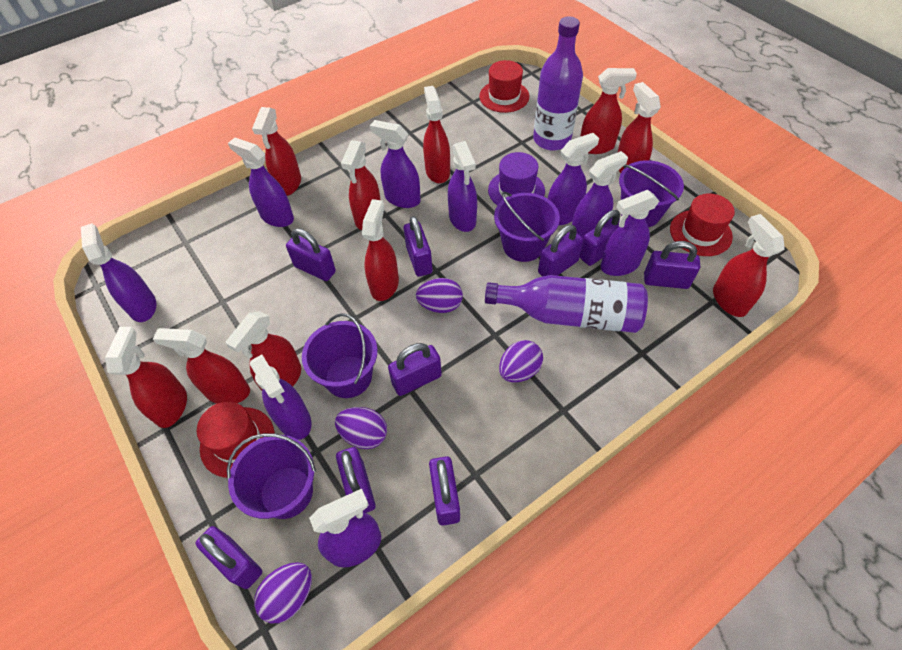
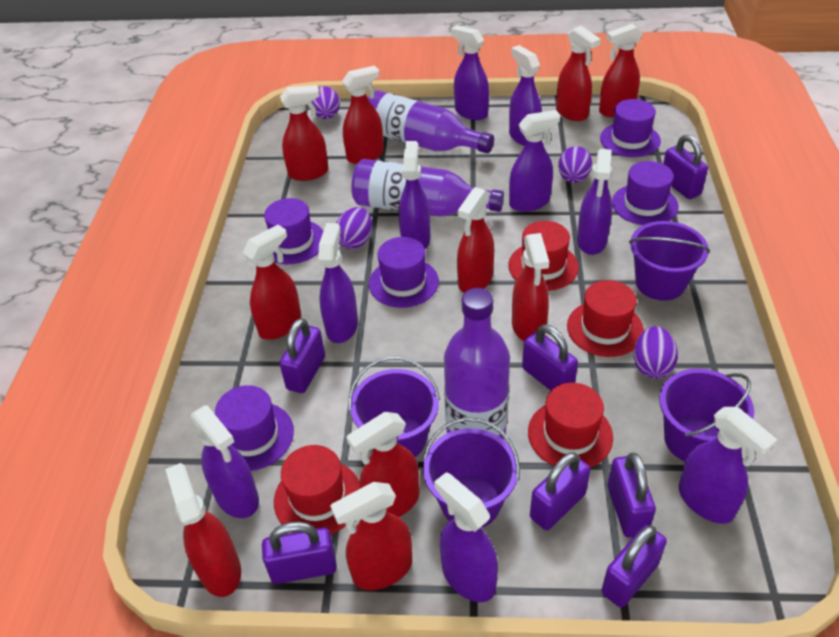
purple bottle: [485,275,648,333] [533,17,583,150] = 2 -> [351,159,504,217] [367,90,494,153] [444,288,510,440] = 3
purple hat: [488,152,545,205] = 1 -> [215,385,294,471] [264,198,323,264] [369,237,439,308] [600,99,661,157] [612,161,679,225] = 5
purple padlock: [195,526,262,589] [286,228,336,281] [336,447,376,513] [388,343,442,396] [404,216,432,277] [429,456,460,526] [538,225,584,277] [580,210,620,266] [644,241,700,289] = 9 -> [262,521,337,584] [279,318,325,393] [522,324,578,391] [530,452,591,530] [601,525,667,608] [608,453,656,538] [663,134,708,199] = 7
red hat: [197,402,275,478] [479,60,529,113] [670,193,735,256] = 3 -> [274,445,360,535] [508,221,579,291] [528,383,613,467] [567,280,644,357] = 4

